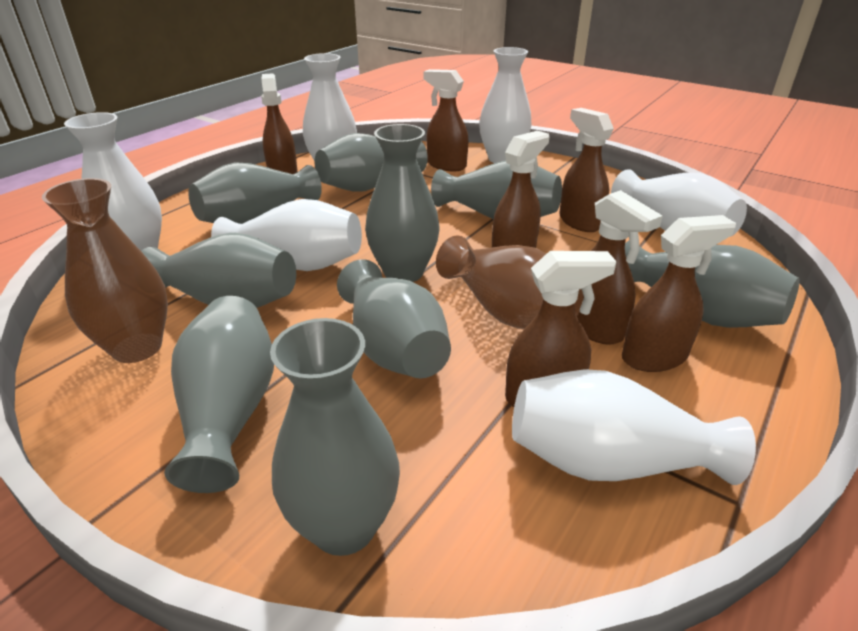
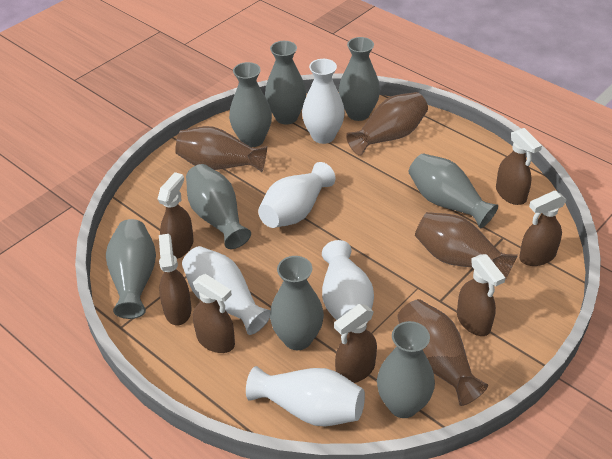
brown vase: [42,178,168,363] [436,235,583,329] = 2 -> [175,126,267,172] [346,92,428,156] [397,299,488,406] [415,212,518,280] = 4
grey vase: [141,233,296,308] [164,296,274,493] [188,162,322,224] [270,318,400,556] [315,133,428,192] [337,259,451,378] [365,124,440,282] [431,161,562,219] [625,241,800,328] = 9 -> [106,219,156,319] [186,164,251,249] [229,62,272,147] [265,41,306,124] [270,256,324,350] [339,37,380,121] [377,321,435,418] [409,153,498,228] = 8
white vase: [64,112,162,251] [211,199,362,271] [303,53,357,161] [479,47,531,163] [512,369,756,485] [611,169,747,237] = 6 -> [182,246,270,335] [246,366,365,426] [258,162,336,228] [302,59,345,144] [322,240,374,320] = 5

